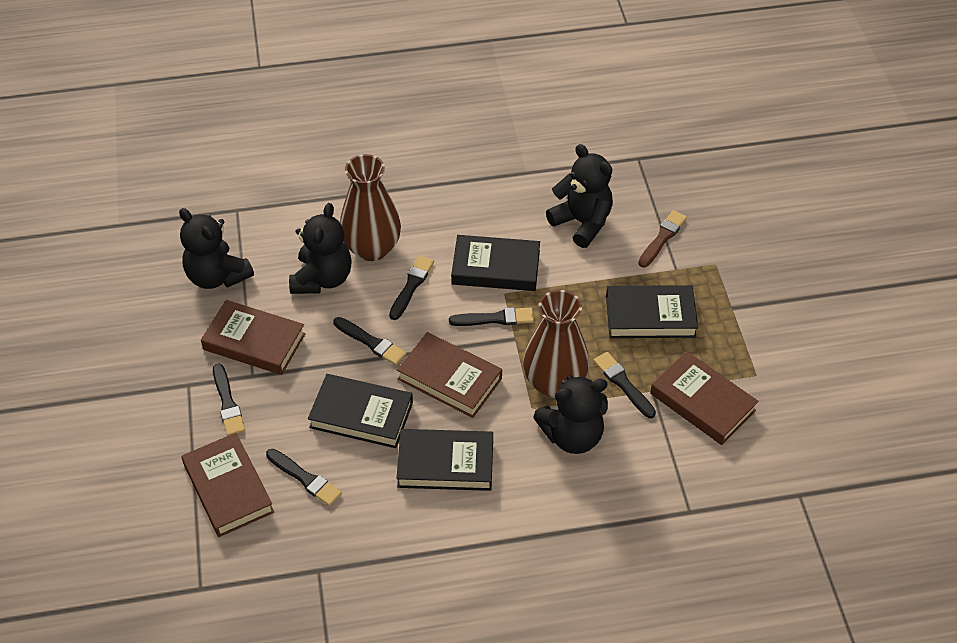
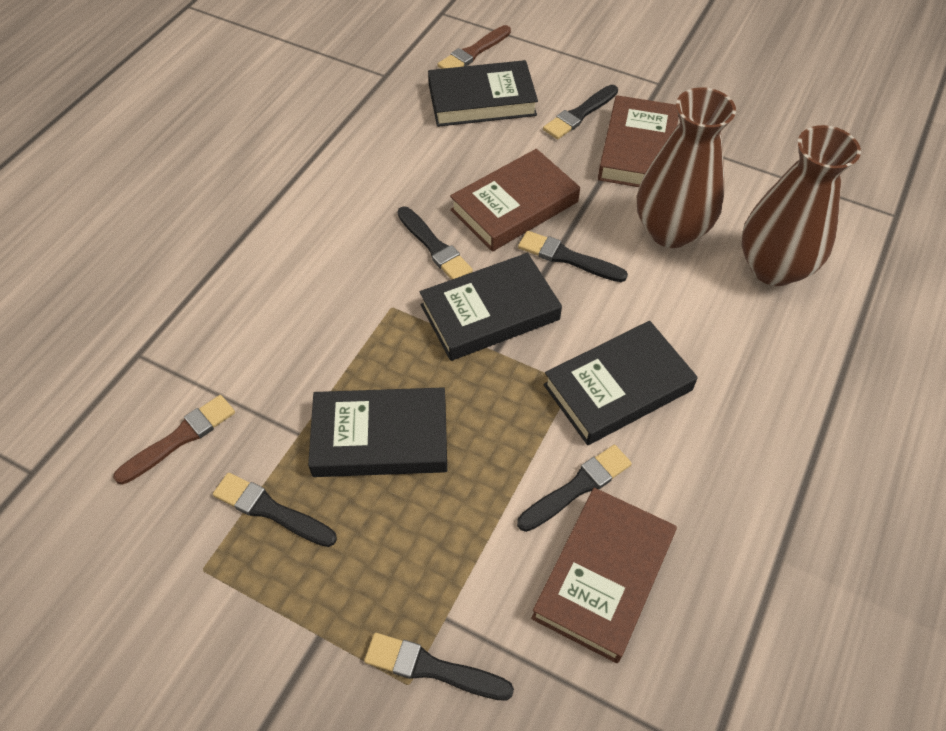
black teddy bear: [179,208,254,289] [289,203,352,294] [533,375,608,454] [546,144,613,248] = 4 -> none = 0
brown book: [181,433,274,537] [201,300,306,375] [397,332,502,418] [650,351,759,445] = 4 -> [450,149,580,252] [531,488,677,663] [598,95,679,187] = 3
brown brush: [638,210,687,268] = 1 -> [113,395,235,484] [438,25,511,69] = 2

